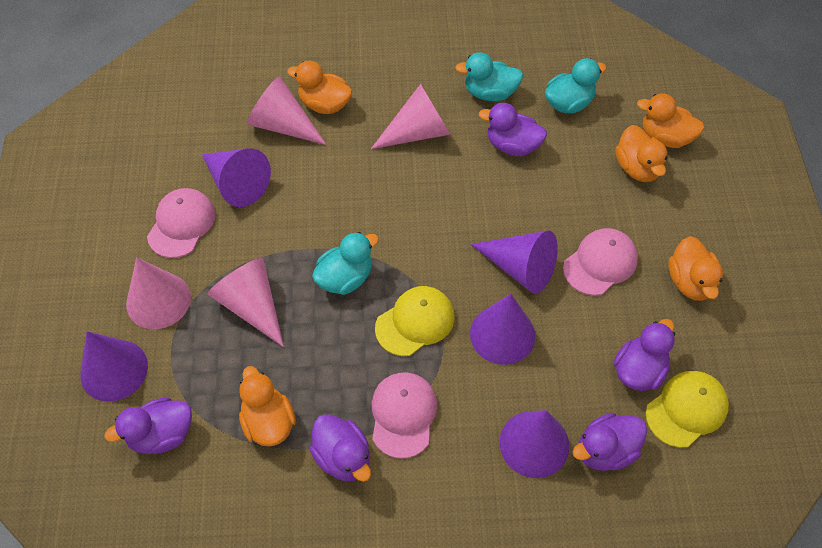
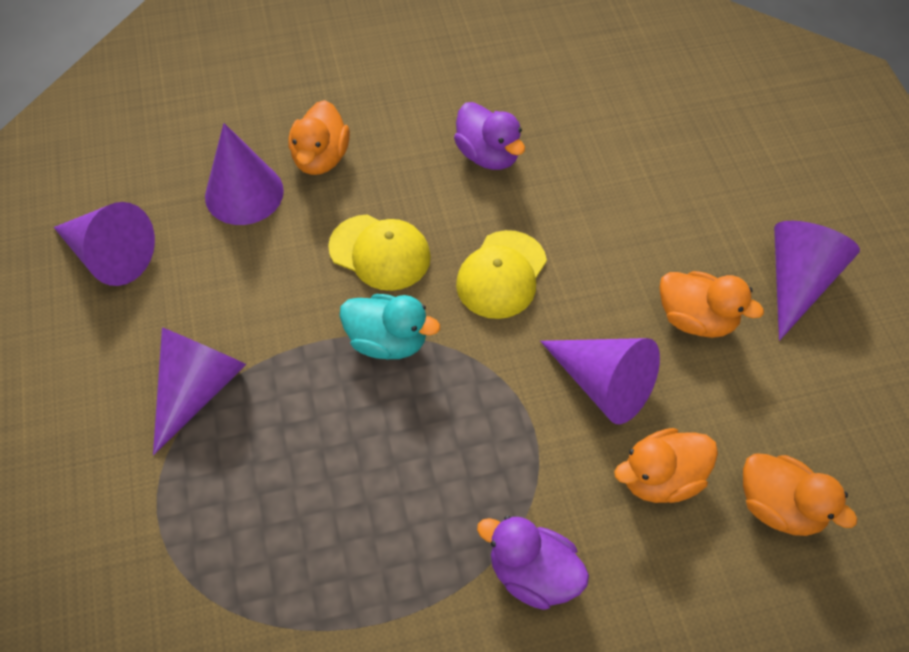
orange duck: [239,366,296,447] [287,61,352,114] [615,125,668,182] [637,93,704,148] [668,236,723,301] = 5 -> [289,100,350,175] [614,428,718,503] [659,271,764,338] [743,453,857,536] = 4
pink cap: [147,188,215,258] [372,372,437,459] [563,228,638,296] = 3 -> none = 0
pink cone: [126,258,191,329] [208,258,284,347] [247,76,327,145] [371,84,451,149] = 4 -> none = 0
purple duck: [104,397,192,454] [310,414,371,482] [479,103,547,156] [572,413,647,471] [614,319,675,391] = 5 -> [454,102,525,170] [477,516,589,610] = 2
turquoise duck: [312,232,379,295] [455,52,523,101] [545,58,607,113] = 3 -> [340,294,440,359] = 1

